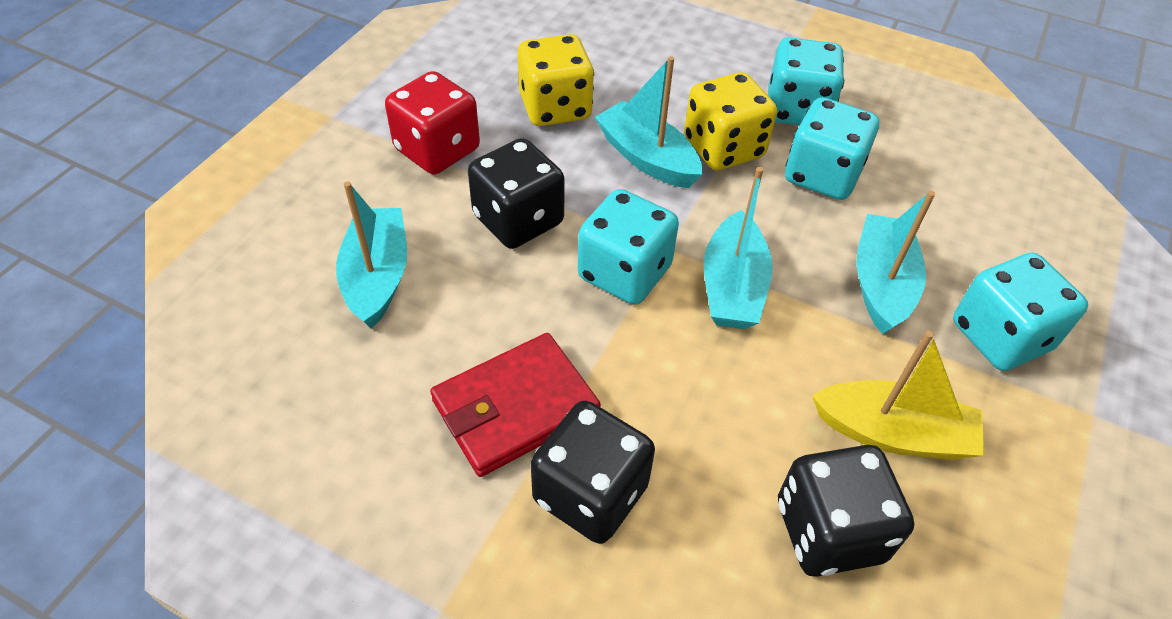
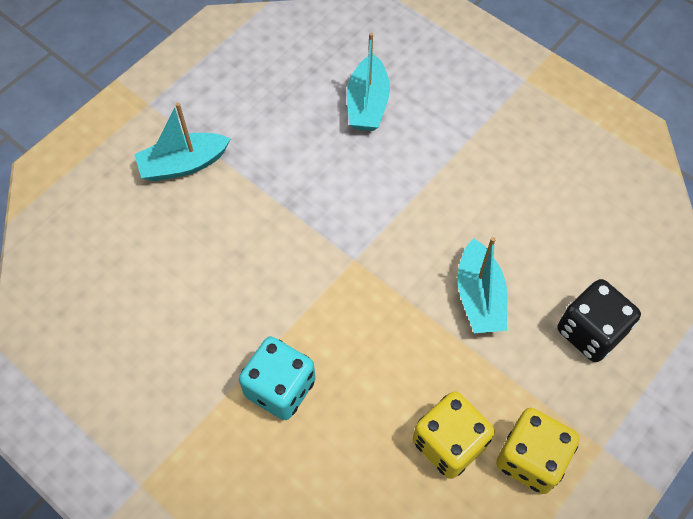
black dice: [468,138,565,249] [531,400,655,544] [778,445,914,577] = 3 -> [557,279,641,362] = 1
red dice: [385,71,480,174] = 1 -> none = 0
red wallet: [430,333,601,477] = 1 -> none = 0
turquoise boat: [336,181,407,328] [595,56,702,188] [704,167,773,329] [856,191,935,334] = 4 -> [134,103,230,181] [347,33,390,131] [458,237,507,333] = 3
turquoise dice: [578,189,679,305] [768,37,844,125] [785,97,879,200] [953,253,1088,371] = 4 -> [239,336,316,420] = 1
yellow boat: [812,330,985,460] = 1 -> none = 0

